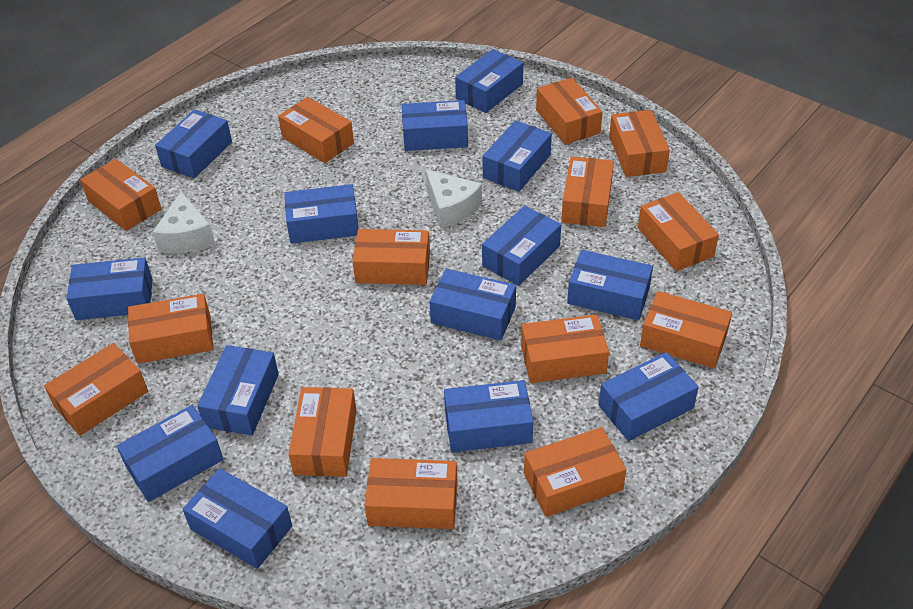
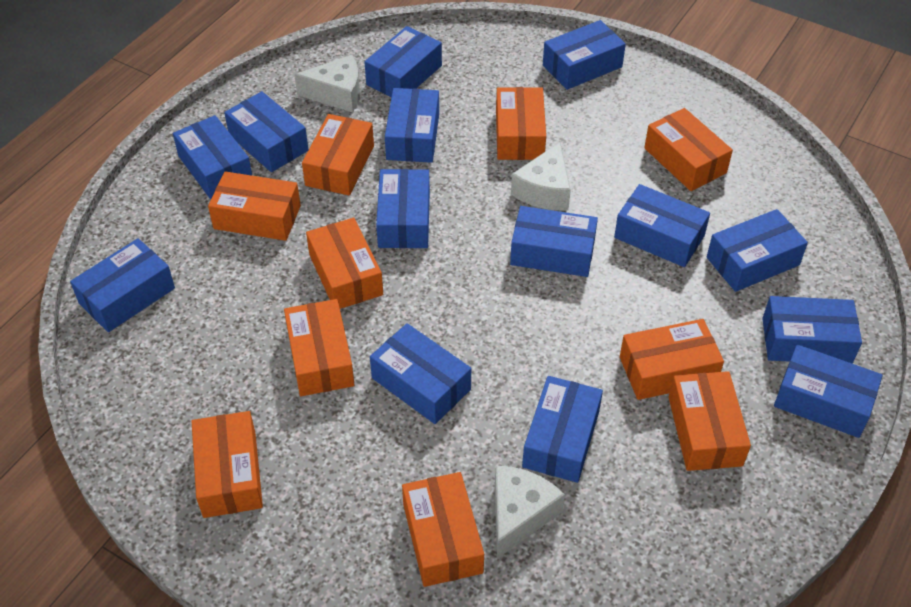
orange box: [44,343,148,436] [80,159,161,231] [128,294,213,364] [278,97,354,163] [289,387,357,477] [352,229,430,285] [364,458,458,529] [521,314,609,383] [524,427,627,517] [536,78,602,145] [561,156,614,227] [609,110,670,177] [638,192,719,271] [640,291,732,369] = 14 -> [191,411,263,518] [208,171,301,241] [284,299,355,396] [302,114,374,195] [306,218,383,309] [402,472,484,587] [496,87,546,160] [620,319,724,400] [644,108,733,191] [669,371,751,471] = 10
white cheese: [153,191,215,253] [425,169,482,228] = 2 -> [294,55,360,113] [495,466,565,559] [511,142,571,210] = 3

